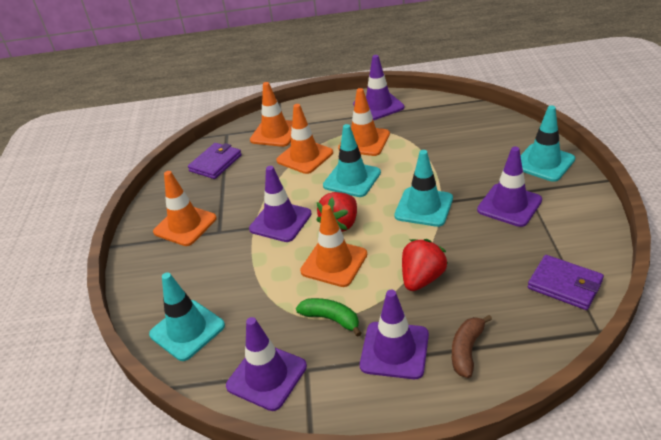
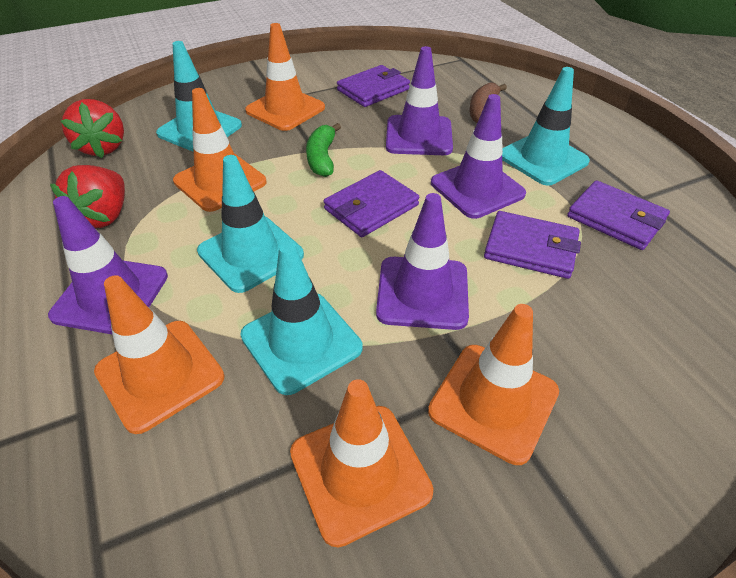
purple traffic cone: [226,317,307,411] [249,166,312,242] [353,55,404,120] [360,290,429,379] [477,147,542,227] = 5 -> [48,196,168,335] [376,193,469,330] [386,46,453,155] [431,94,526,219] = 4
purple wallet: [188,143,242,179] [528,255,604,310] = 2 -> [324,170,419,237] [337,65,410,107] [484,211,581,279] [567,180,670,250] = 4

